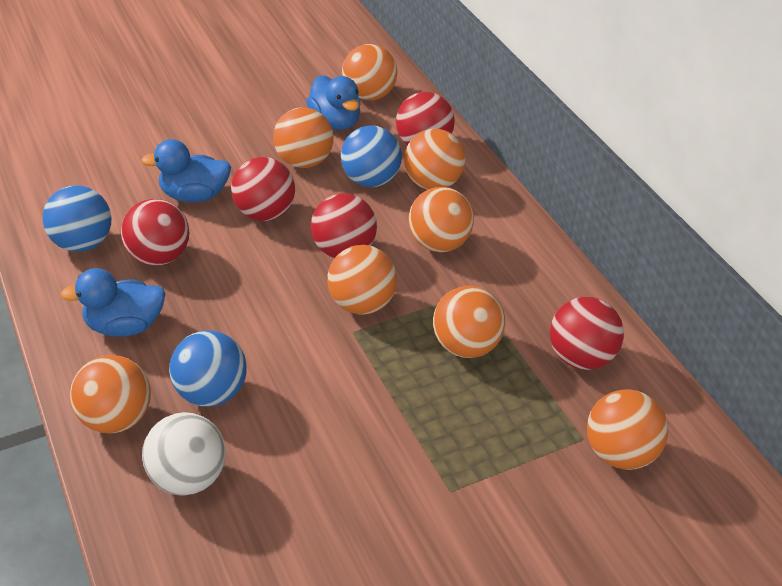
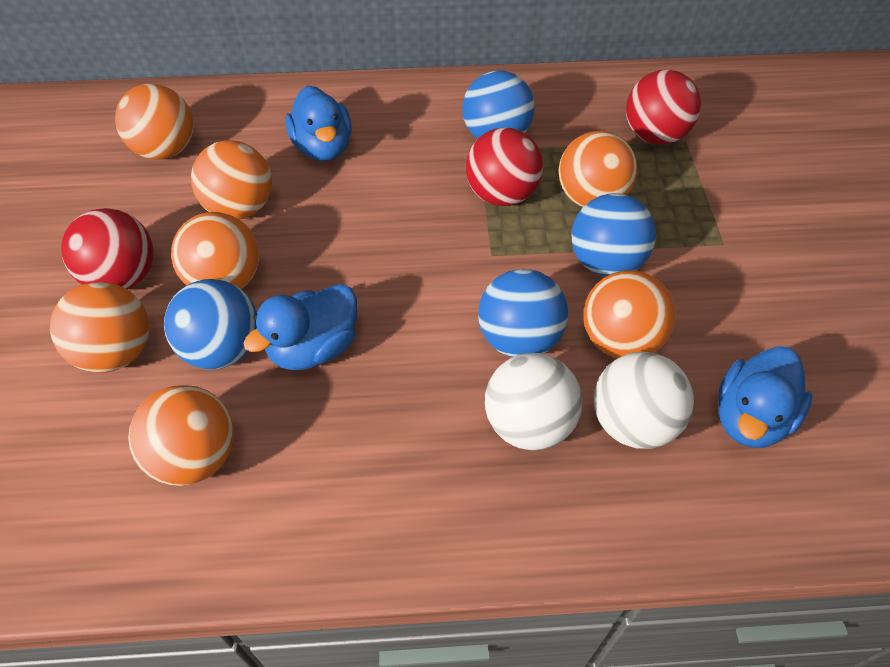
blue ball: [43,185,111,252] [169,330,247,407] [341,125,402,187] = 3 -> [164,279,257,369] [462,70,535,139] [478,269,568,357] [571,193,656,276] = 4
orange ball: [70,355,151,433] [273,107,333,168] [327,245,397,315] [342,44,397,101] [404,129,465,190] [409,187,474,252] [433,286,505,358] [587,389,668,470] = 8 -> [50,282,149,373] [115,84,193,160] [128,385,234,486] [171,212,259,289] [191,140,272,219] [559,131,637,207] [583,270,675,358] = 7
red ball: [121,199,189,266] [231,157,295,221] [311,193,377,258] [396,92,455,145] [550,297,624,370] = 5 -> [61,208,154,289] [466,127,543,206] [626,70,701,145] = 3
white ball: [142,412,226,496] = 1 -> [485,353,582,450] [594,352,694,449] = 2

